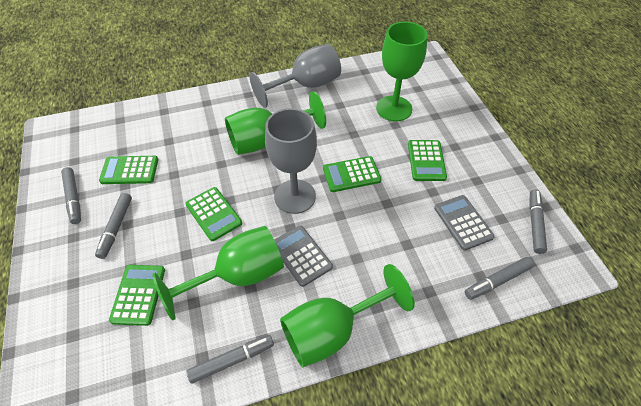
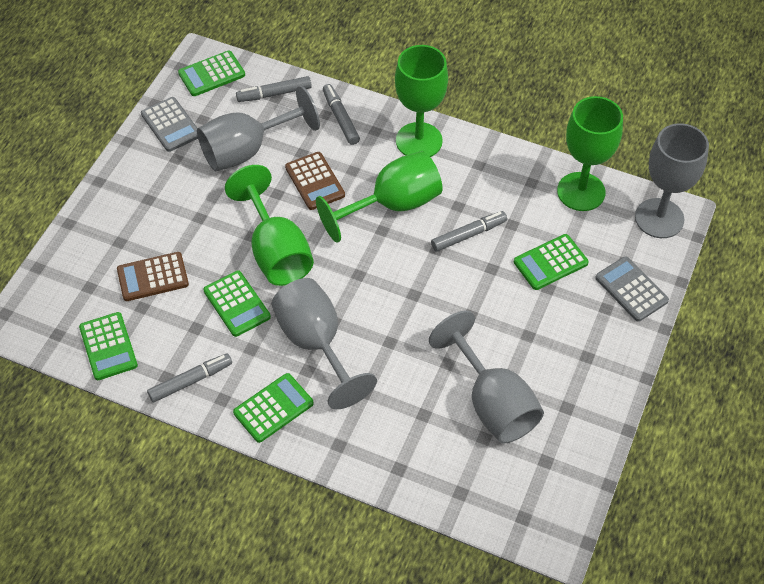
brown calculator: none = 0 -> [117,252,189,301] [285,152,345,210] = 2
grey goblet: [250,44,341,108] [265,108,317,214] = 2 -> [197,86,320,171] [272,278,377,409] [429,311,544,444] [635,123,709,238] = 4
grey marker: [61,167,81,224] [95,193,132,259] [186,335,274,384] [465,257,534,300] [529,190,547,254] = 5 -> [147,353,232,402] [236,76,312,102] [323,84,360,145] [431,211,507,252] = 4

